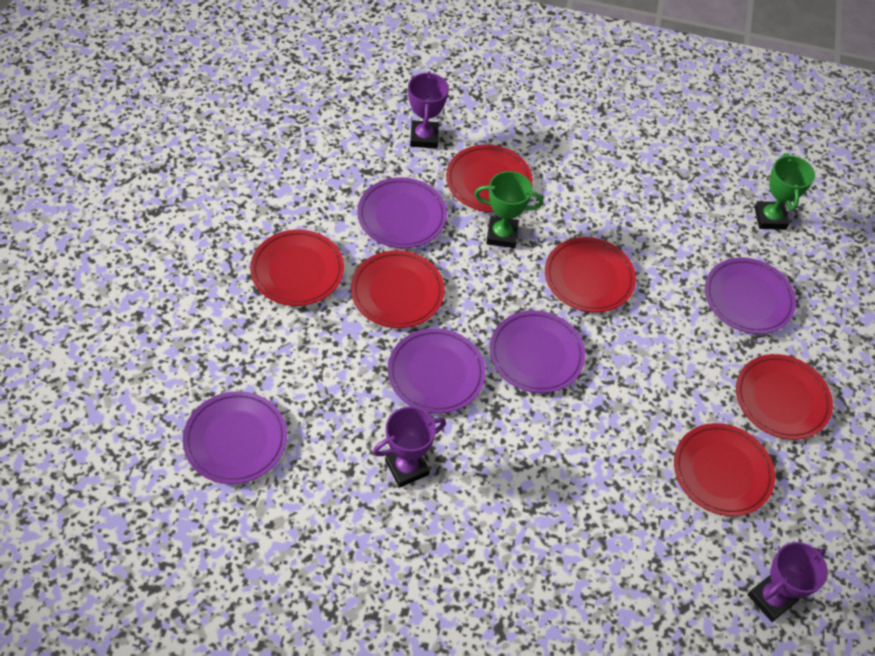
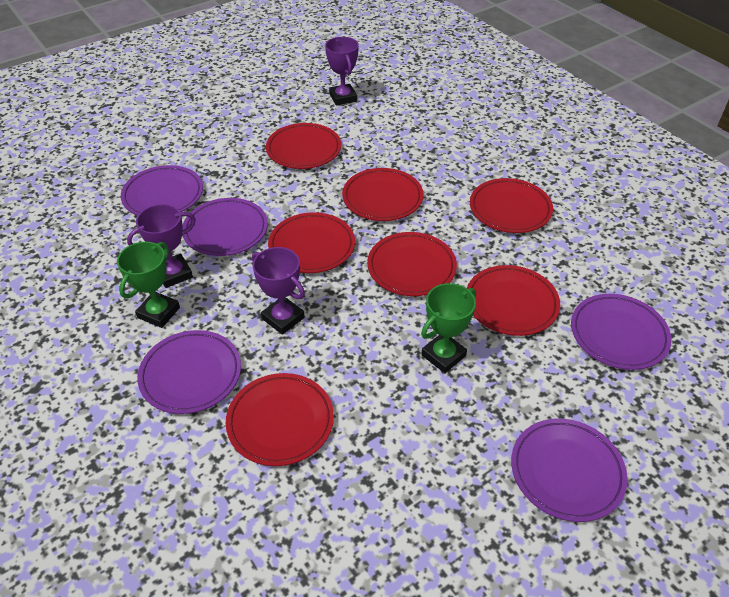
red plate: [250,230,344,306] [351,250,445,328] [446,144,533,212] [545,237,636,313] [674,423,775,516] [736,354,833,440] = 6 -> [226,373,334,466] [266,123,341,169] [268,212,355,273] [342,168,423,221] [367,232,457,296] [467,265,560,336] [470,178,553,233] = 7

